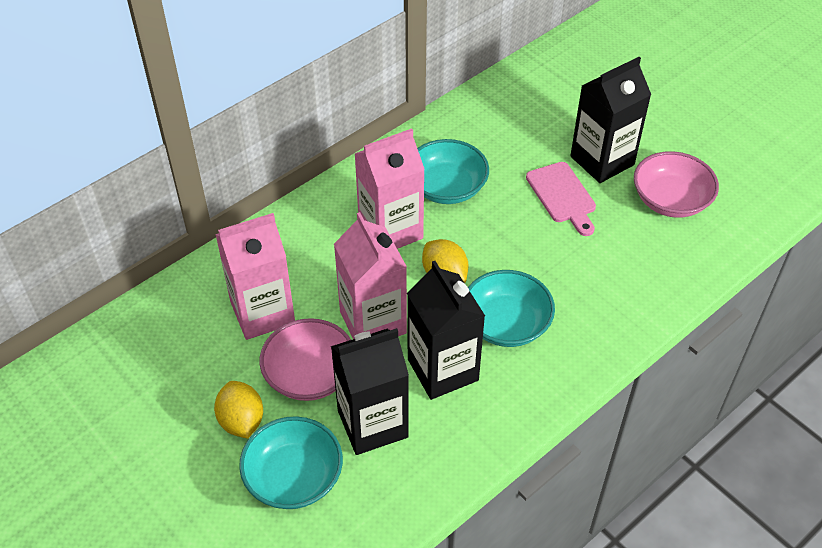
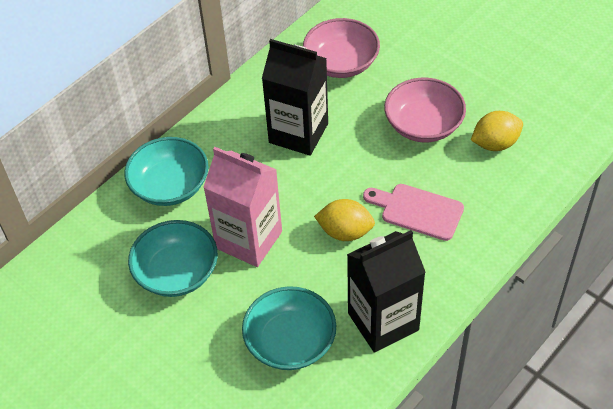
black carton: [331,328,409,455] [407,261,485,400] [570,57,651,183] = 3 -> [262,39,328,156] [347,230,425,353] = 2
pink carton: [215,213,295,340] [334,212,407,339] [355,129,425,249] = 3 -> [203,147,282,267] = 1

